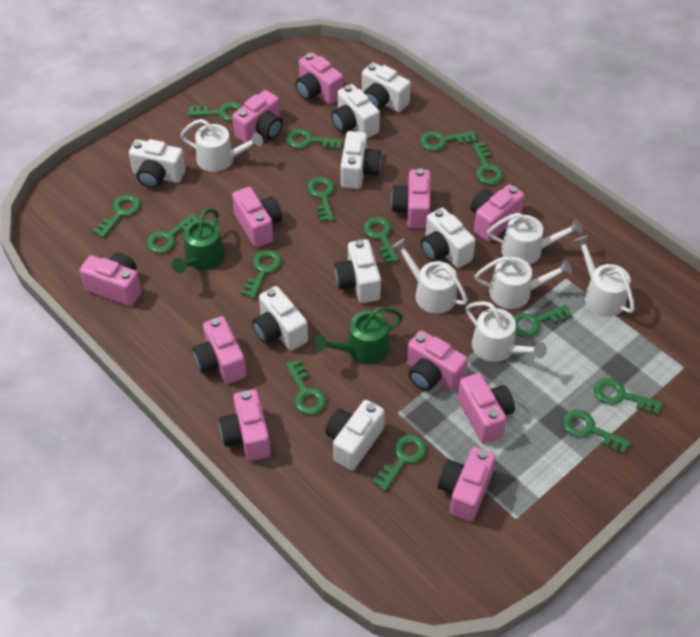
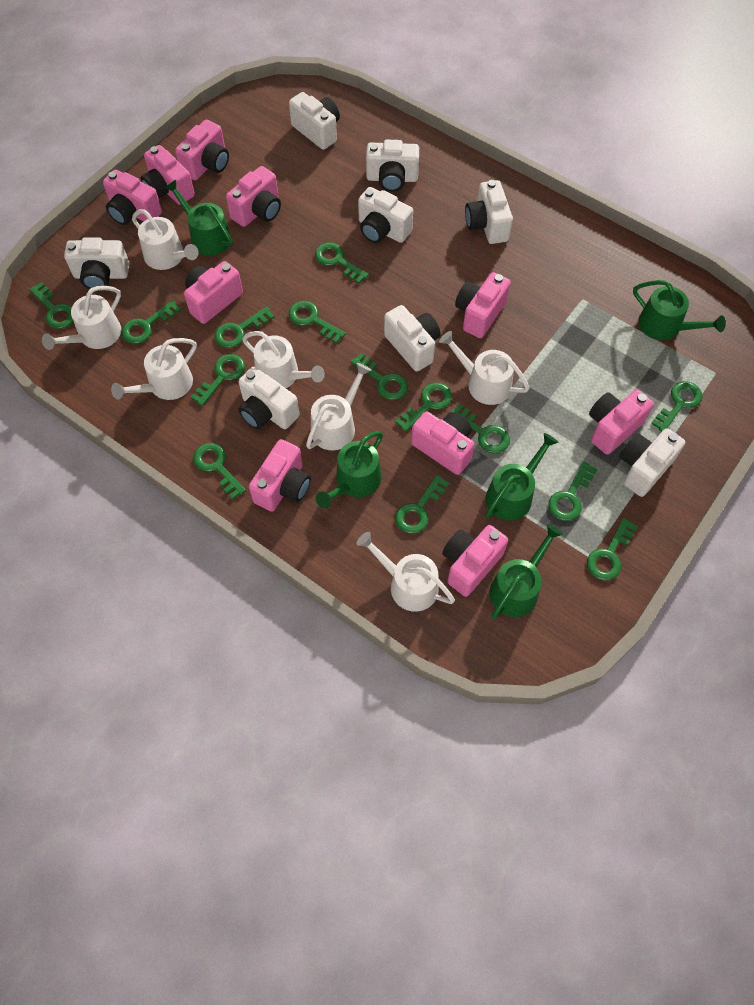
green watering can: [172,209,225,273] [314,307,403,364] = 2 -> [165,180,233,256] [315,431,383,508] [485,433,559,520] [490,524,563,619] [633,280,726,340] = 5
pink camera: [80,252,142,306] [192,316,247,384] [219,389,271,461] [232,90,283,143] [232,187,282,248] [295,53,343,104] [391,168,431,229] [407,331,468,391] [438,447,496,522] [457,373,515,444] [471,184,525,242] = 11 -> [103,169,162,225] [140,145,195,205] [175,120,229,180] [184,261,243,324] [226,166,281,227] [249,439,311,512] [411,411,474,475] [442,525,508,597] [455,272,511,338] [589,390,654,455] = 10
white watering can: [180,119,263,172] [392,239,468,314] [466,301,547,362] [475,256,572,309] [487,213,582,265] [574,235,635,316] = 6 -> [42,286,121,350] [111,338,197,400] [132,209,199,270] [242,331,325,388] [306,363,372,450] [356,532,455,612] [439,331,530,405] = 7

